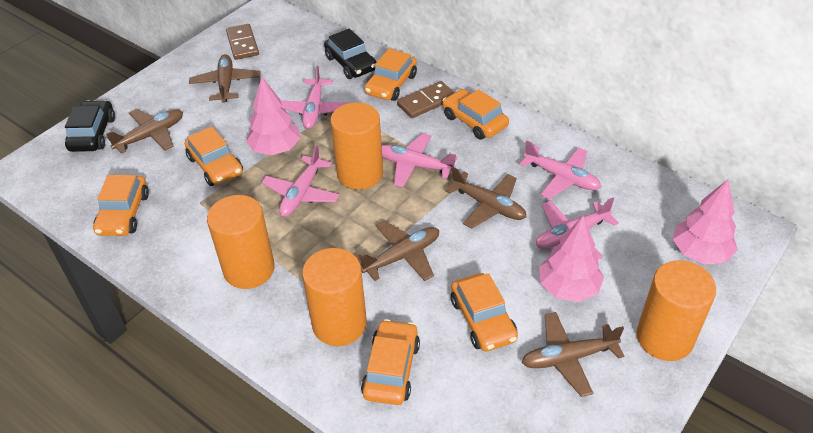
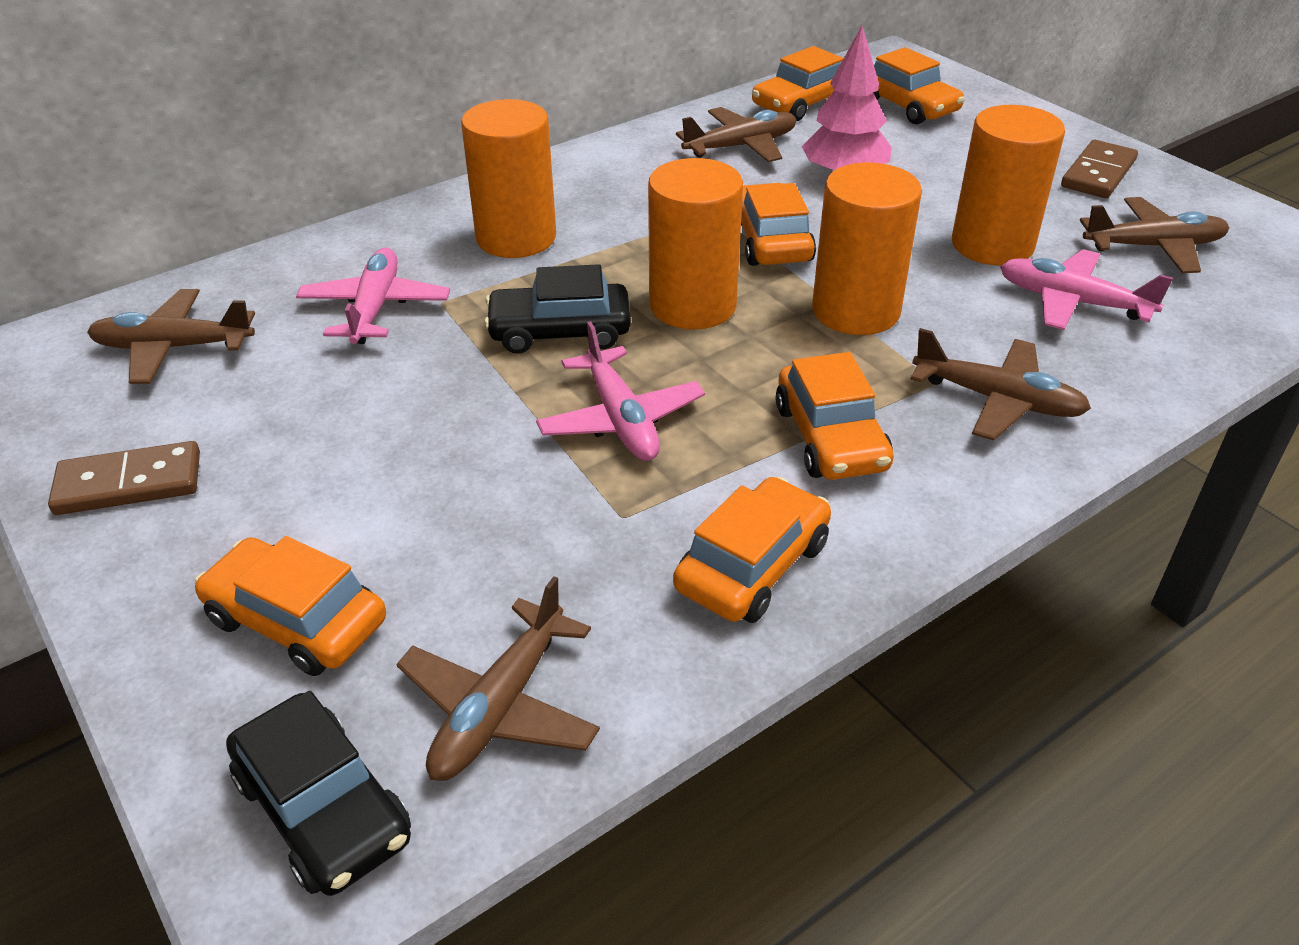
pink plane: [261,145,340,217] [281,66,348,129] [382,133,457,187] [520,140,601,199] [536,198,619,260] = 5 -> [296,247,450,344] [536,321,705,461] [1000,249,1173,330] = 3
pink tree: [246,77,300,155] [539,216,604,302] [673,180,738,265] = 3 -> [801,25,891,170] = 1

